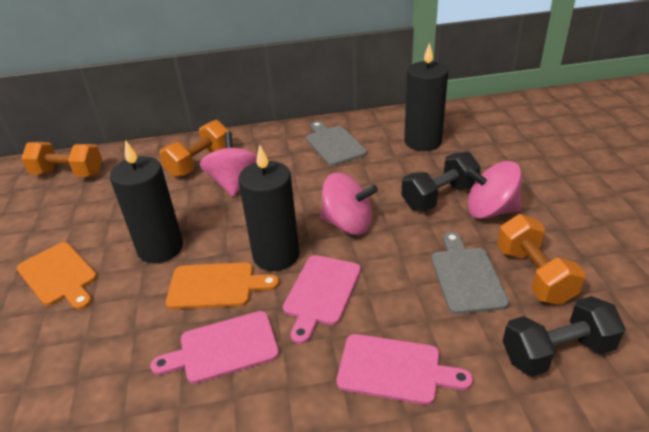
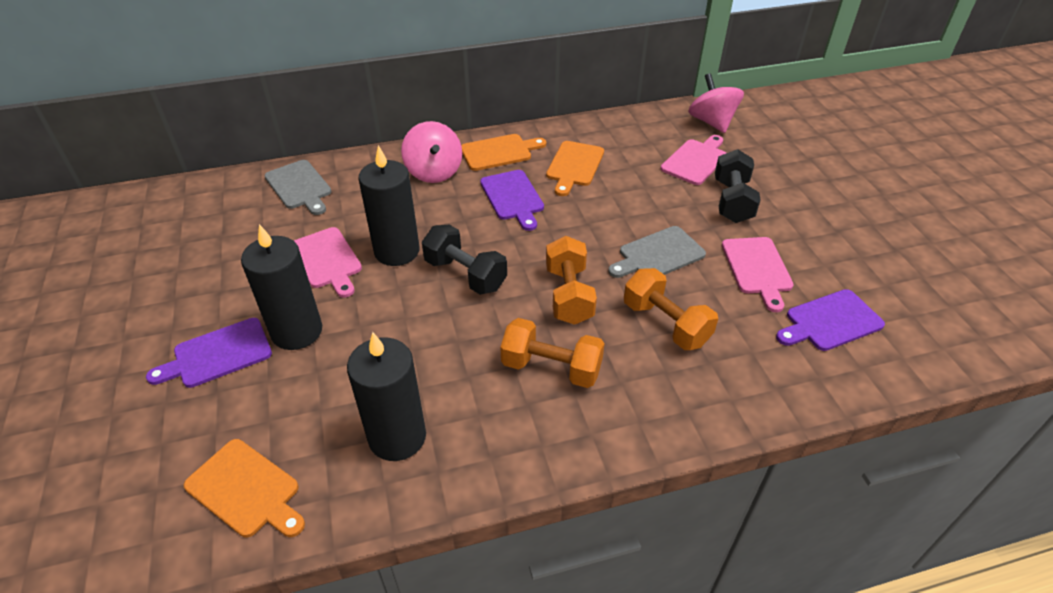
orange cutting board: [17,242,97,310] [166,262,279,309] = 2 -> [184,439,305,537] [461,134,546,171] [546,141,604,196] = 3
pink spinning top: [200,132,257,197] [320,173,378,235] [465,161,522,219] = 3 -> [401,121,462,183] [688,73,744,133] = 2
purple cutting board: none = 0 -> [146,318,272,388] [480,170,544,231] [776,289,885,351] = 3

